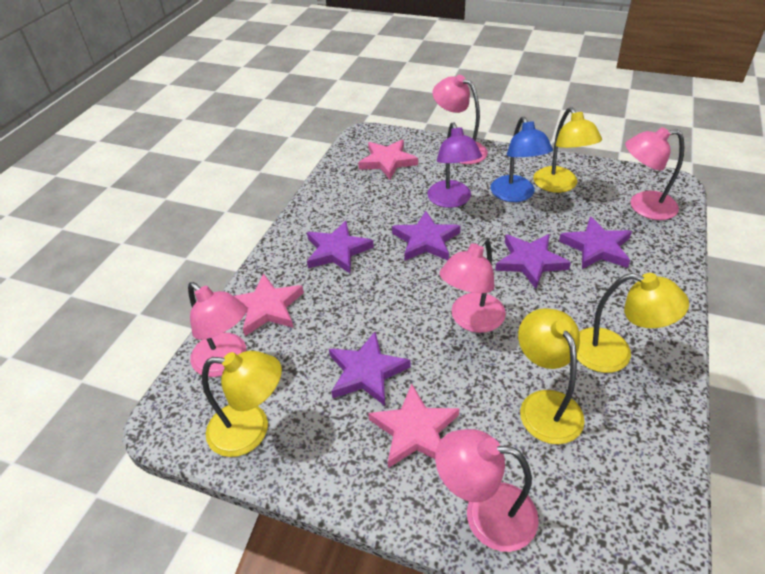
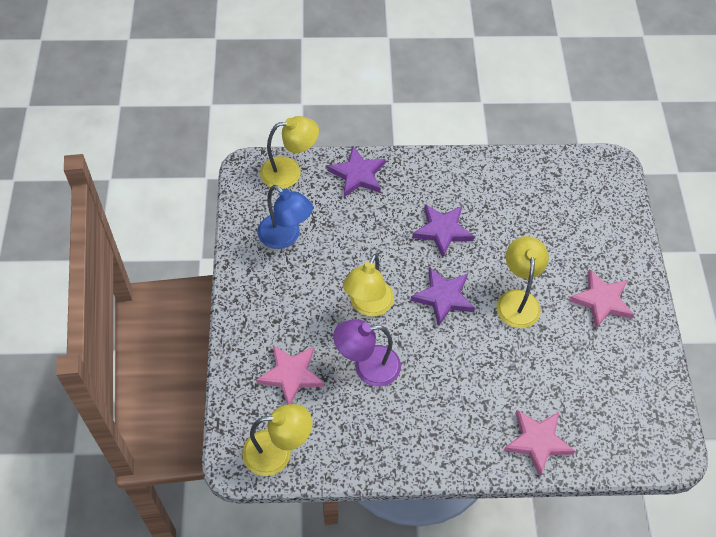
pink lamp: [188,282,247,377] [432,75,488,164] [435,429,539,552] [439,238,506,333] [625,127,684,220] = 5 -> none = 0
purple star: [307,221,374,274] [329,331,411,406] [392,211,461,261] [495,234,571,289] [559,216,632,269] = 5 -> [327,146,386,197] [411,267,475,327] [412,204,475,258] = 3

